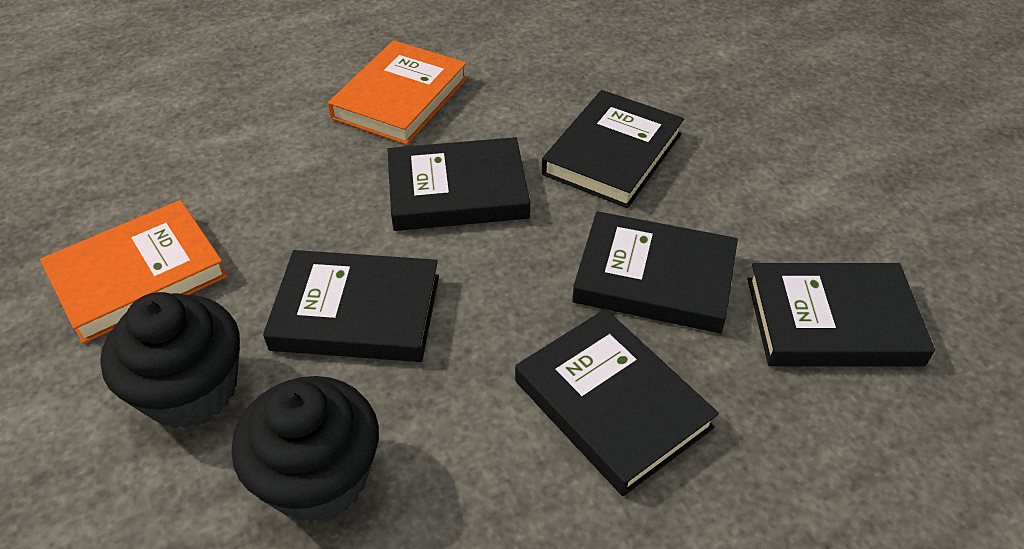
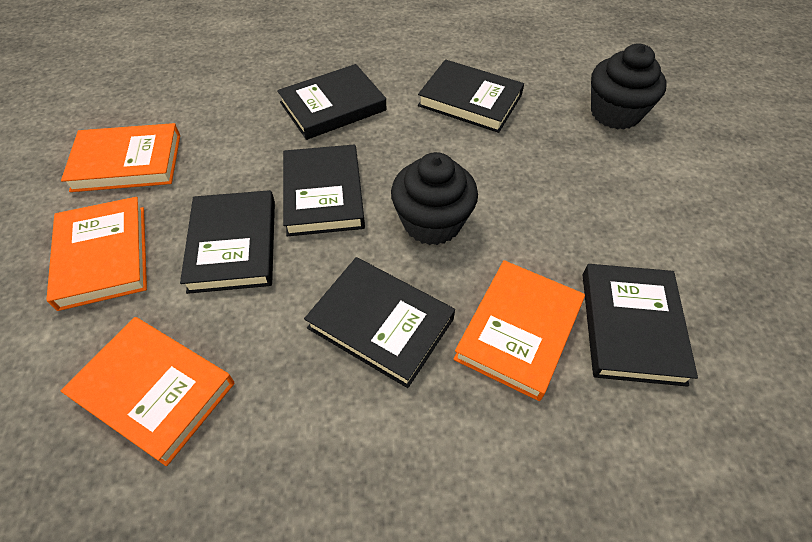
orange book: [40,200,227,344] [328,40,467,145] = 2 -> [46,197,147,311] [61,123,180,192] [61,317,235,466] [453,260,585,401] = 4

